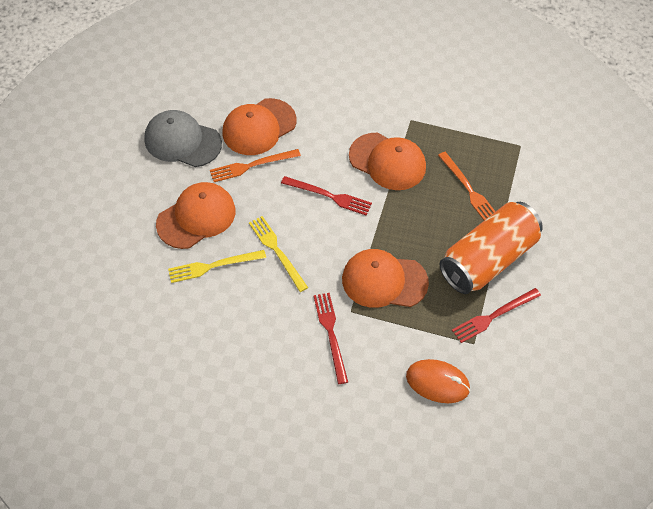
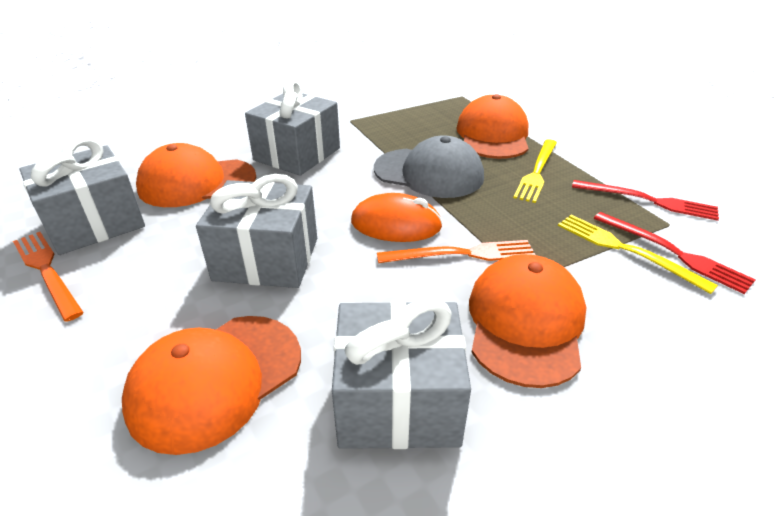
grey gift: none = 0 -> [20,138,145,255] [196,174,317,288] [245,80,340,176] [332,298,471,449] = 4
orange can: [440,202,543,294] = 1 -> none = 0
red fork: [281,176,372,216] [313,293,348,384] [452,288,541,343] = 3 -> [572,180,719,221] [594,212,756,294] = 2

